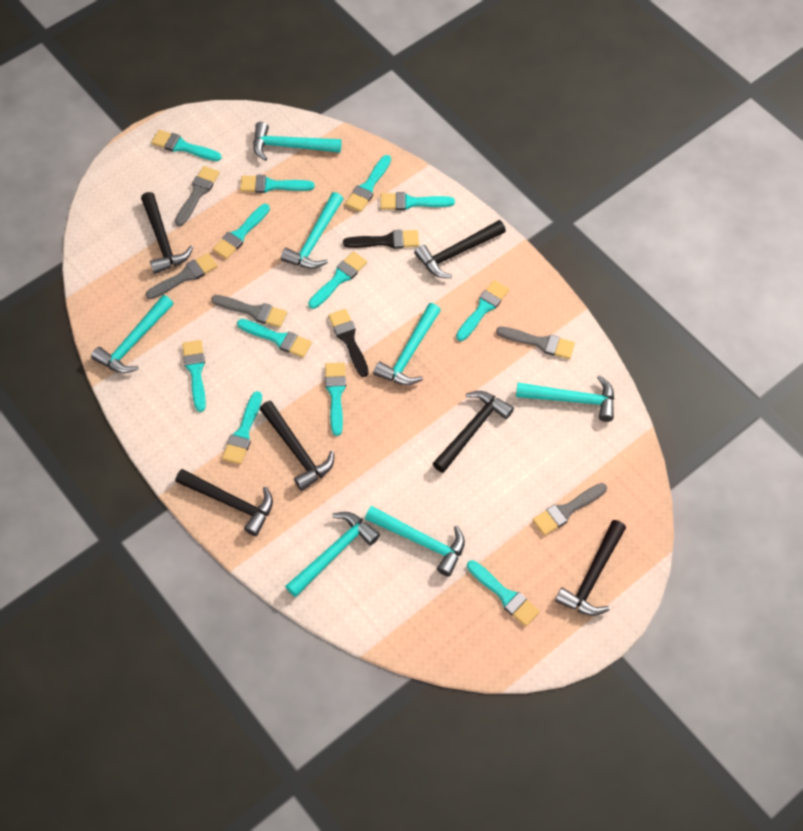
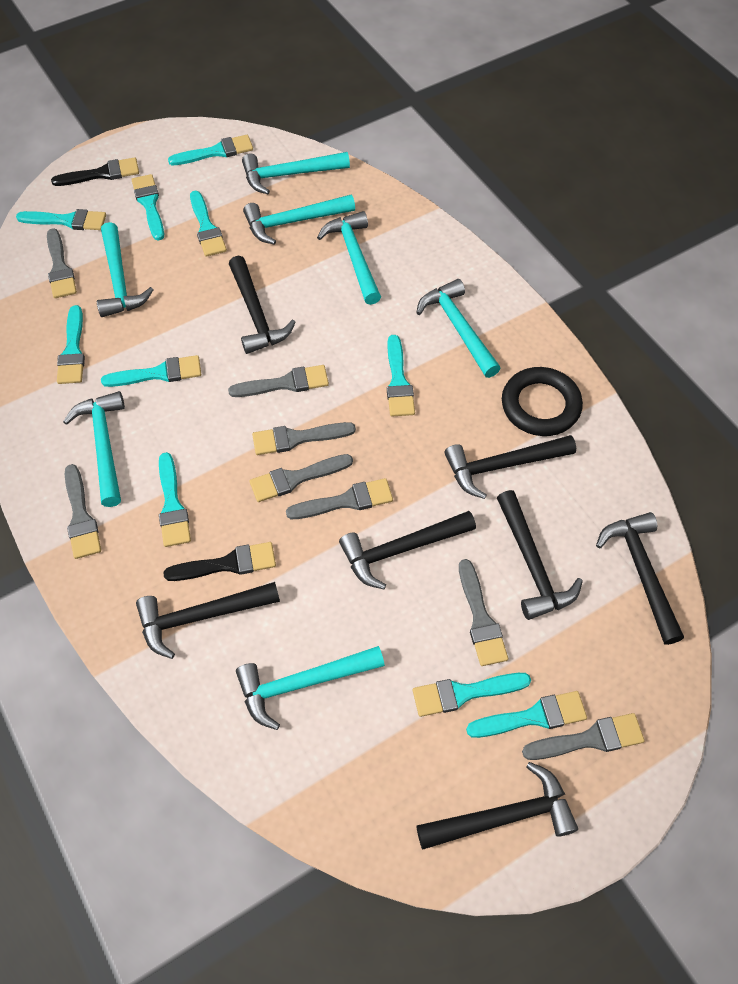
black hammer: [141,192,193,274] [176,469,273,536] [260,401,334,491] [414,220,506,278] [432,391,514,473] [555,520,626,616] = 6 -> [136,582,280,659] [229,256,295,354] [339,511,476,589] [416,762,578,849] [445,435,576,499] [497,490,583,620] [596,512,684,645] = 7
black ring: none = 0 -> [502,367,583,436] = 1
grey brush: [146,253,218,299] [175,166,220,226] [211,295,287,328] [496,327,575,359] [533,483,607,536] = 5 -> [47,228,77,298] [65,464,101,559] [228,365,329,397] [250,454,353,502] [252,422,356,455] [286,478,393,519] [459,559,508,666] [522,713,645,760] = 8
turquoise brush: [151,130,222,161] [182,340,206,412] [213,204,270,259] [222,391,262,465] [237,319,312,358] [240,175,315,193] [308,252,367,309] [325,363,346,436] [345,155,391,212] [380,192,455,210] [456,280,509,341] [467,560,540,627] = 12 -> [16,209,106,230] [57,305,85,384] [101,355,201,387] [131,174,164,240] [159,452,191,547] [168,135,253,165] [190,191,227,257] [387,335,415,417] [413,673,531,717] [466,691,587,738] = 10

